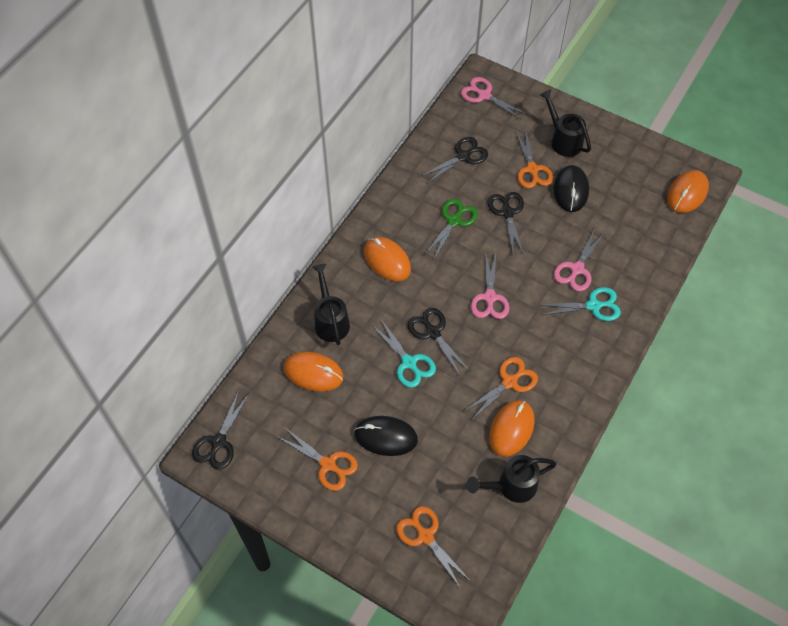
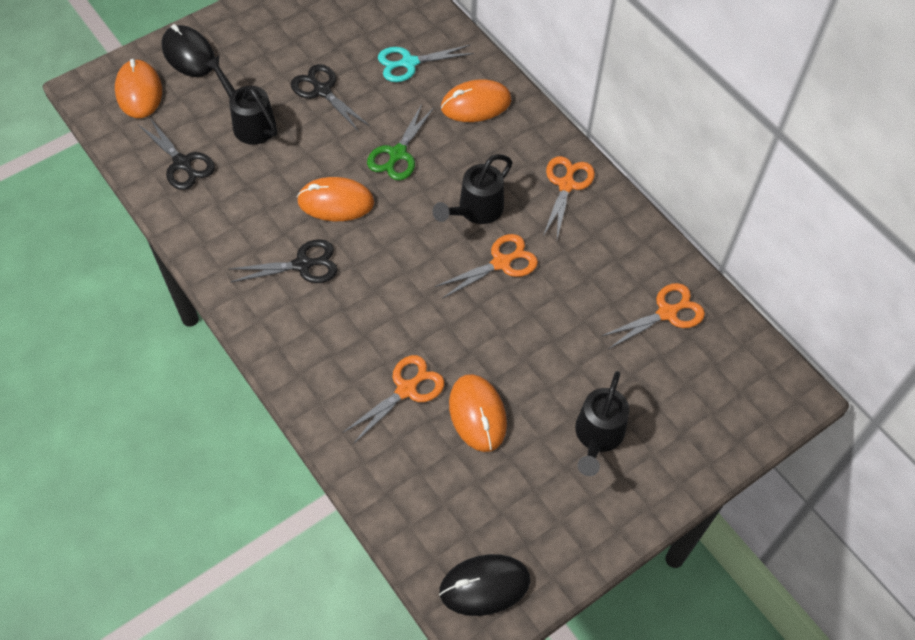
black scissors: [192,391,249,469] [407,308,470,377] [422,137,488,184] [488,192,524,255] = 4 -> [139,118,215,190] [230,239,338,283] [291,64,370,132] = 3
pink scissors: [461,77,528,120] [471,251,509,319] [554,229,605,291] = 3 -> none = 0
turquoise scissors: [372,319,436,388] [542,287,621,321] = 2 -> [378,45,474,82] = 1

